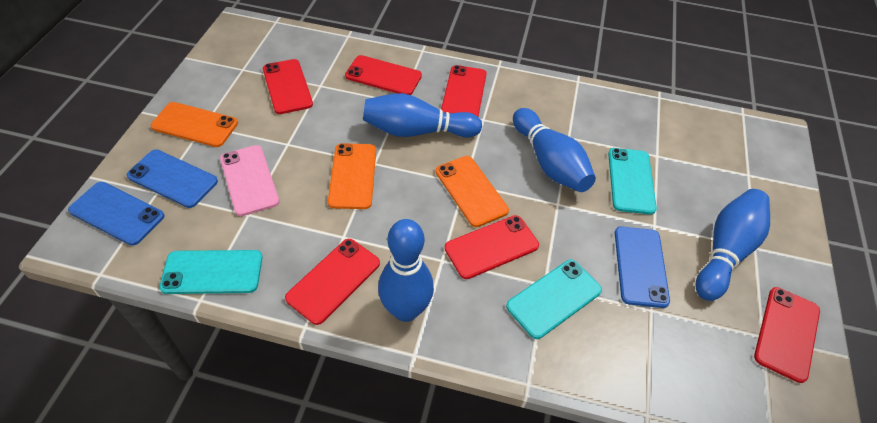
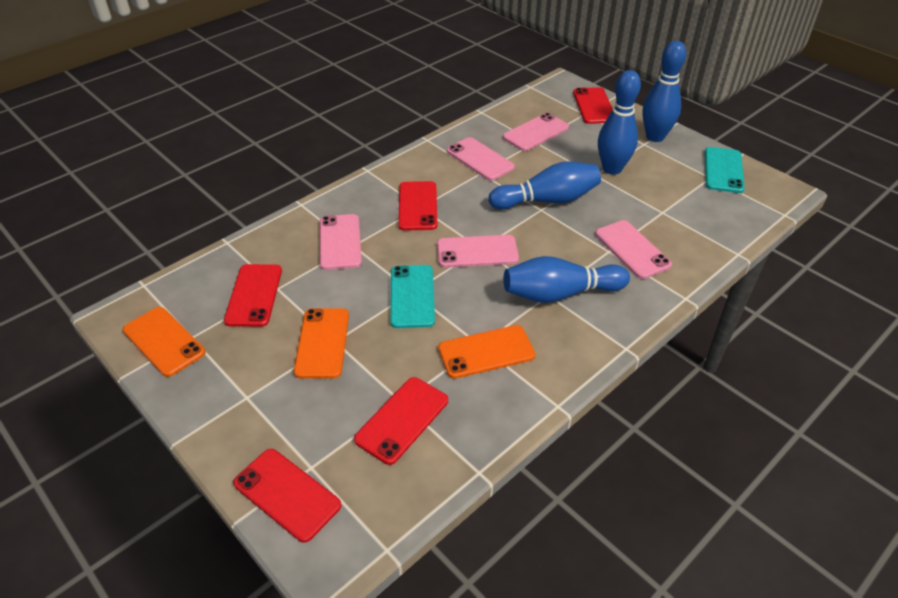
blue phone: [68,182,164,246] [127,149,218,208] [615,226,670,308] = 3 -> none = 0
pink phone: [220,145,279,216] = 1 -> [320,214,362,270] [437,235,519,268] [447,137,515,181] [503,113,569,151] [595,220,672,279] = 5
red phone: [263,59,313,114] [285,239,380,325] [345,55,422,95] [441,65,487,117] [444,215,539,279] [754,287,820,383] = 6 -> [224,264,282,327] [233,449,341,543] [354,377,448,465] [398,181,437,231] [573,87,613,124] = 5
turquoise phone: [159,250,263,294] [506,260,602,339] [608,148,657,215] = 3 -> [390,265,435,328] [705,147,745,193] = 2

